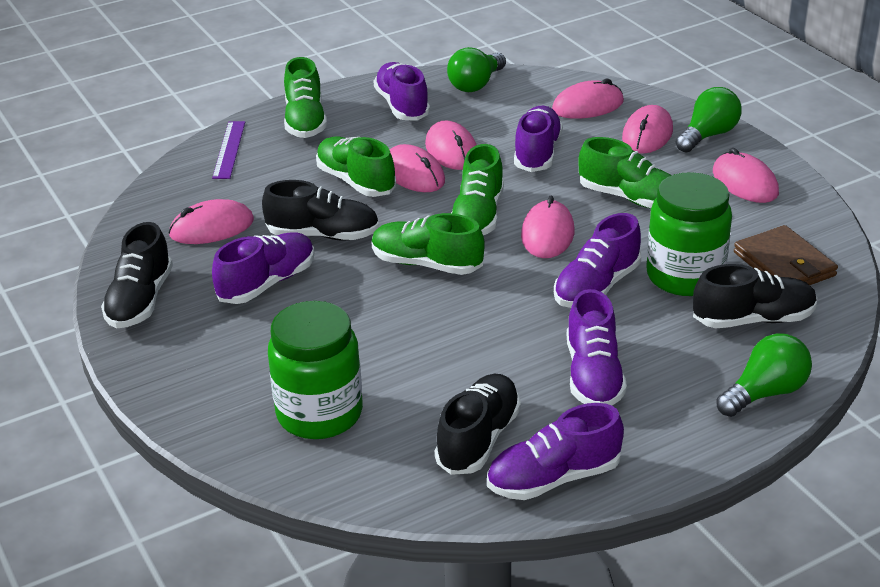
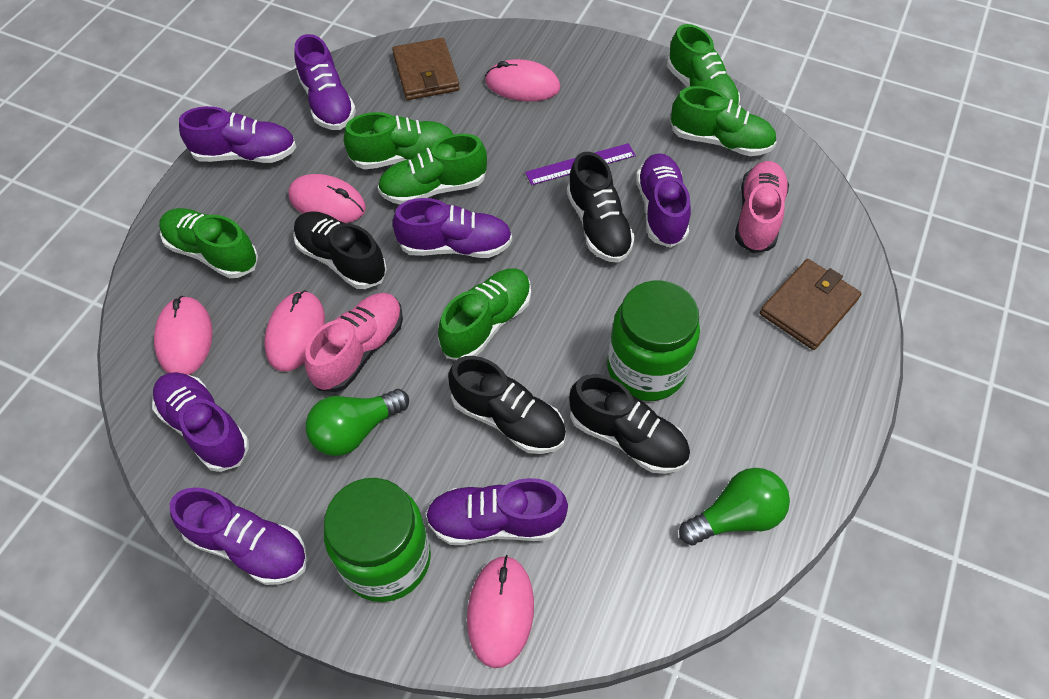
brown wallet: [734,225,838,285] = 1 -> [392,38,460,100] [760,259,861,350] = 2
green light bulb: [447,47,506,92] [675,87,742,152] [716,333,812,417] = 3 -> [306,389,409,456] [679,468,790,546] = 2
green shoe: [284,57,327,138] [316,137,396,197] [372,213,485,275] [451,144,504,235] [578,137,672,208] = 5 -> [159,208,258,278] [344,112,453,169] [378,134,487,204] [438,268,531,360] [667,24,740,105] [670,86,777,156] = 6
pink mouse: [168,199,254,244] [389,144,445,192] [425,121,477,170] [521,196,574,258] [552,79,624,119] [622,105,673,154] [713,148,779,203] = 7 -> [154,296,213,375] [264,290,325,372] [288,174,366,223] [467,555,534,668] [485,59,560,102] = 5
pink shoe: none = 0 -> [305,293,403,392] [735,161,789,253] = 2
purple shoe: [212,233,314,304] [373,62,430,121] [487,403,624,500] [514,106,563,172] [554,213,641,308] [567,289,627,405] = 6 -> [152,372,249,472] [170,487,308,585] [179,106,296,163] [295,34,356,130] [393,198,512,258] [426,478,568,545] [636,153,691,248] = 7

